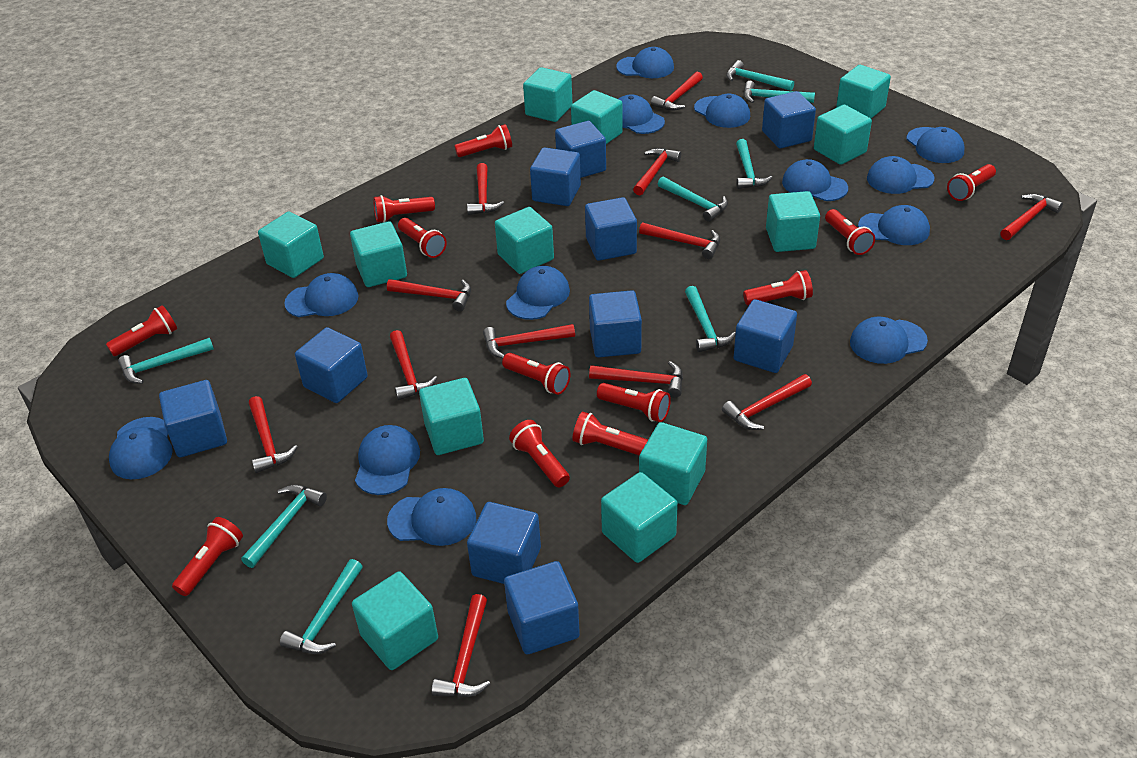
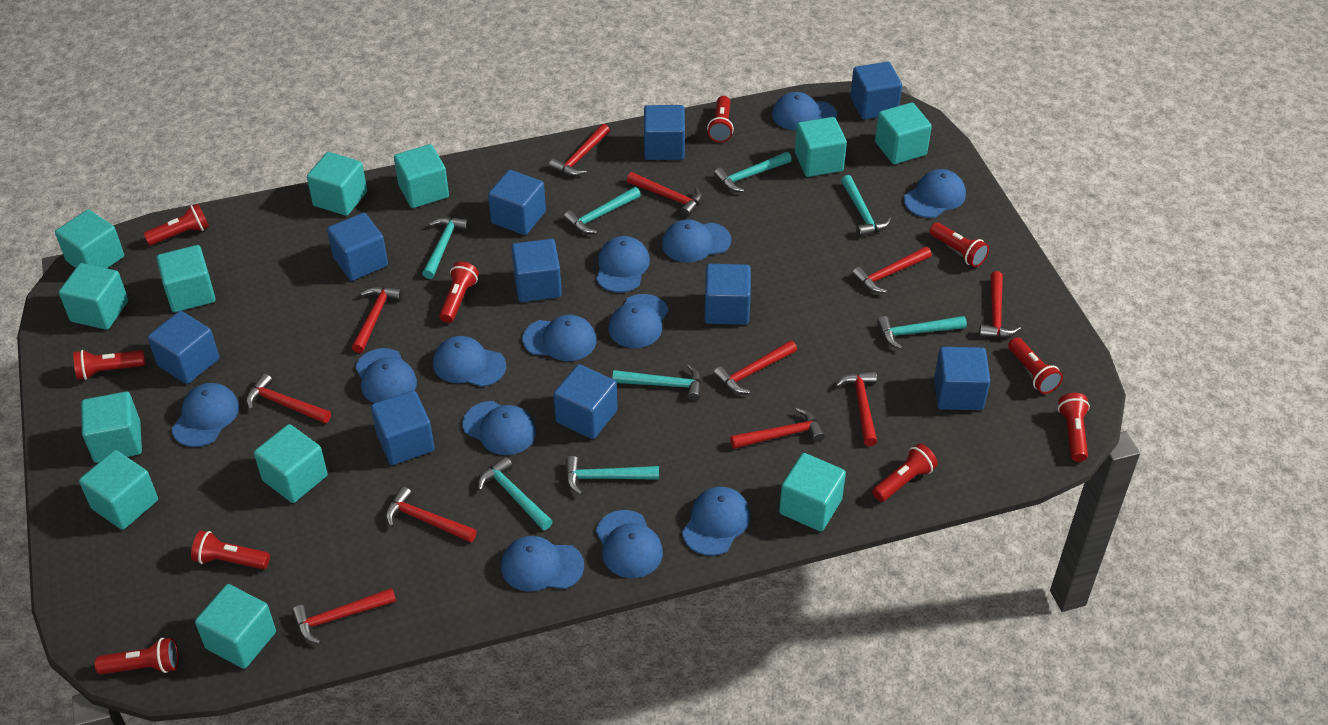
red flashlight: [106,305,177,356] [172,517,243,596] [373,195,435,222] [398,218,447,258] [455,124,512,157] [502,353,571,395] [509,420,570,487] [572,412,648,455] [597,383,671,422] [743,270,813,305] [825,209,875,255] [947,164,996,201] = 12 -> [73,350,145,380] [95,638,179,674] [143,204,209,246] [191,530,270,569] [439,261,479,323] [707,96,734,143] [872,443,938,502] [929,222,989,267] [1008,337,1063,394] [1058,393,1090,462] = 10
red hammer: [249,396,298,473] [387,279,471,311] [390,330,437,400] [431,594,490,697] [467,163,504,215] [483,324,575,358] [589,361,683,398] [633,148,681,195] [639,223,720,259] [651,72,703,111] [722,374,812,430] [1000,194,1063,240] = 12 -> [246,373,331,423] [292,588,396,644] [352,286,403,353] [385,487,477,542] [549,124,610,176] [627,172,702,217] [713,340,797,394] [730,407,825,449] [836,371,877,446] [852,246,932,293] [979,271,1021,338] = 11

